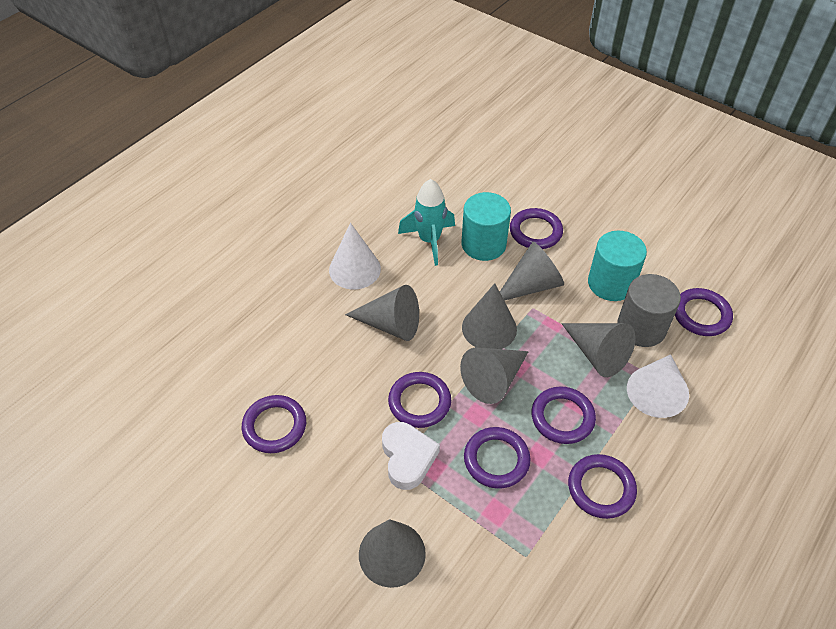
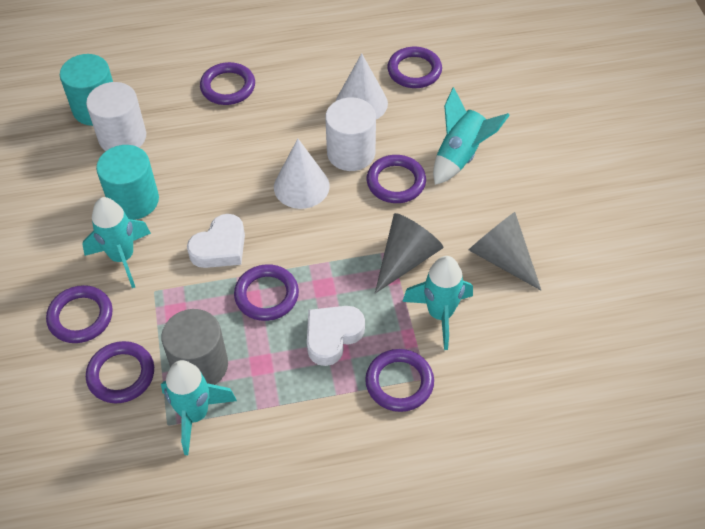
grey cone: [345,285,419,341] [359,519,426,588] [460,347,529,404] [462,283,517,349] [500,242,564,301] [562,323,636,377] = 6 -> [375,213,443,294] [469,212,541,290] = 2
turquoise rocket: [398,179,455,266] = 1 -> [82,197,151,288] [161,360,237,455] [402,256,473,350] [433,87,510,185] = 4
white cylinder: none = 0 -> [86,82,146,151] [325,97,376,171] = 2
white heart: [382,422,440,490] = 1 -> [187,214,245,268] [307,306,365,366] = 2

